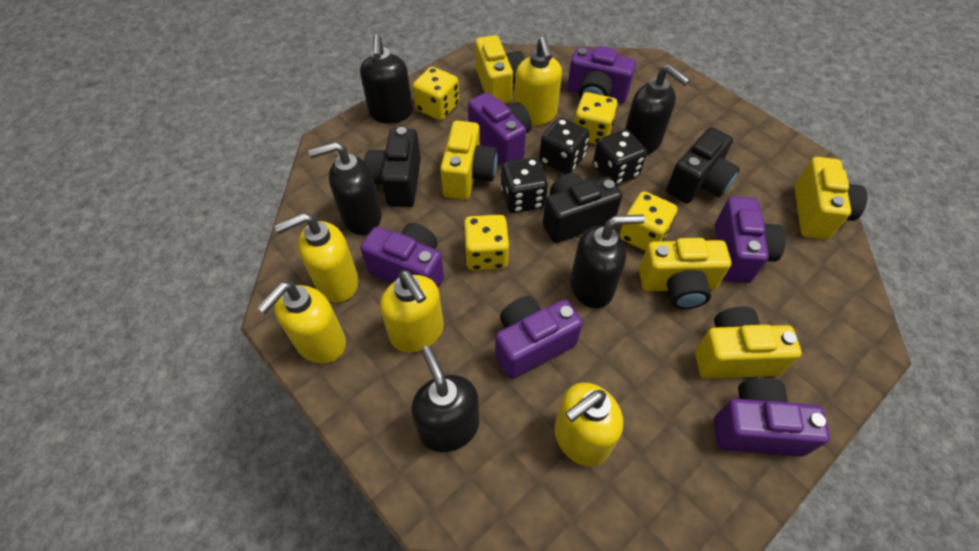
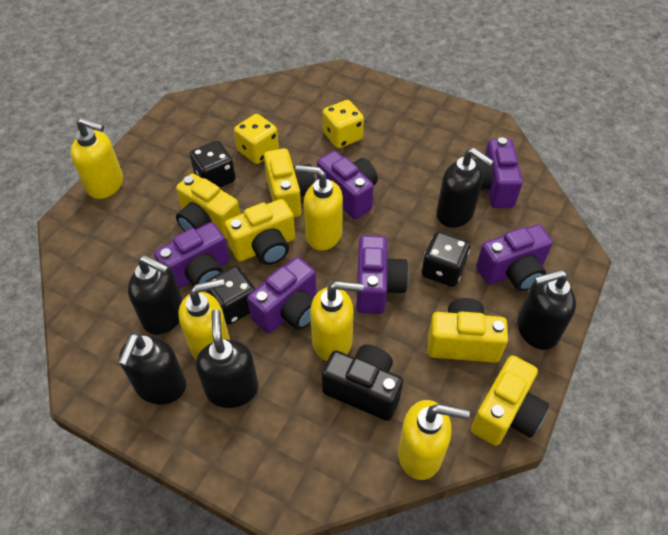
black camera: [364,127,421,207] [543,173,622,243] [666,127,740,204] = 3 -> [322,345,403,421] = 1
yellow dice: [412,67,459,120] [463,215,509,270] [574,92,618,145] [620,191,678,251] = 4 -> [234,114,279,164] [322,100,364,148] = 2

